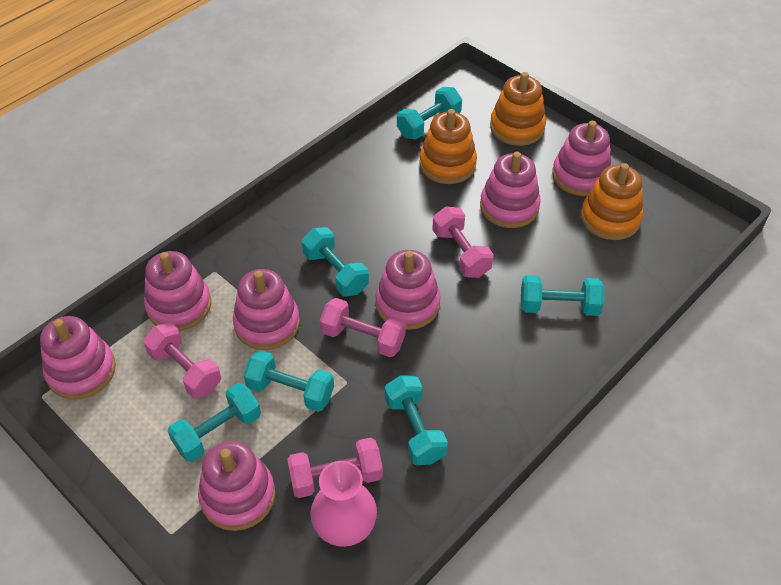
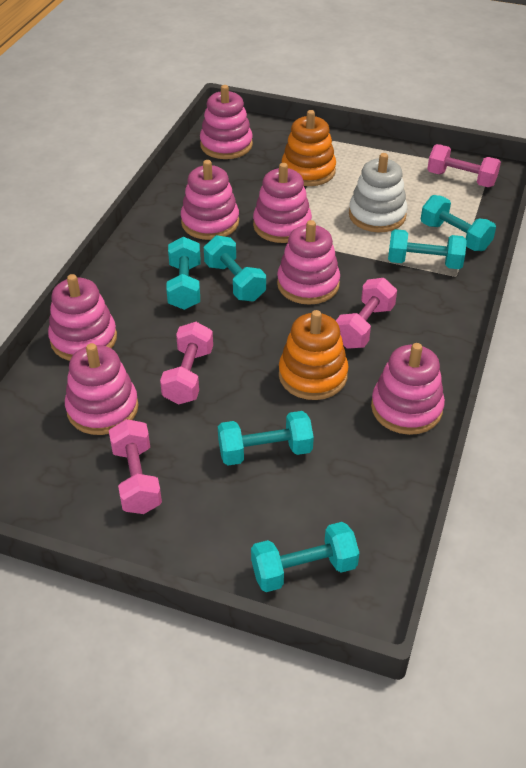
orange stacking toy: [419,109,477,184] [490,72,546,146] [581,163,643,240] = 3 -> [279,310,348,400] [282,110,336,186] = 2
pink vase: [310,461,377,547] = 1 -> none = 0
white stacking toy: none = 0 -> [349,153,407,232] = 1

